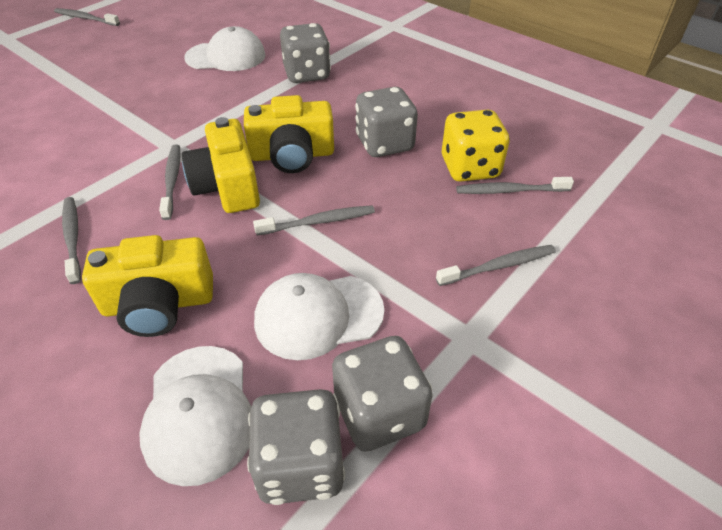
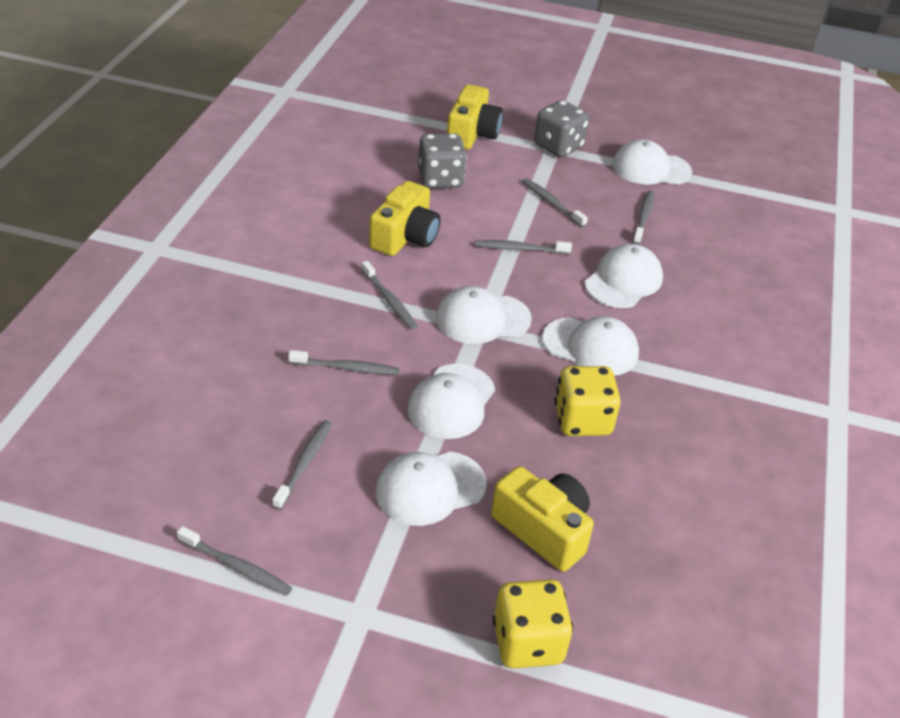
grey dice: [247,389,345,505] [280,23,331,83] [332,336,433,452] [355,87,418,157] = 4 -> [418,133,467,188] [534,100,589,157] = 2
grey toothbrush: [54,8,120,26] [62,197,81,284] [159,144,181,220] [253,205,375,235] [436,245,556,286] [456,177,574,194] = 6 -> [177,526,292,595] [272,420,332,510] [288,350,399,375] [361,261,417,329] [475,240,572,254] [522,178,588,227] [633,191,655,245] = 7
white cap: [139,346,252,486] [184,26,266,71] [254,273,384,360] = 3 -> [376,451,487,526] [408,364,495,439] [436,286,532,344] [542,316,639,376] [585,244,663,308] [612,139,692,185] = 6
yellow dice: [442,110,510,182] = 1 -> [493,579,573,668] [554,366,621,436] = 2

